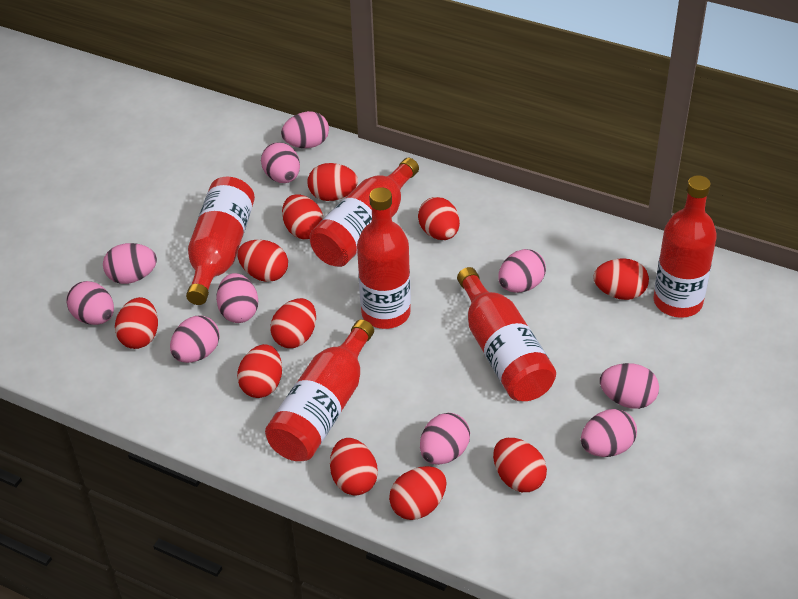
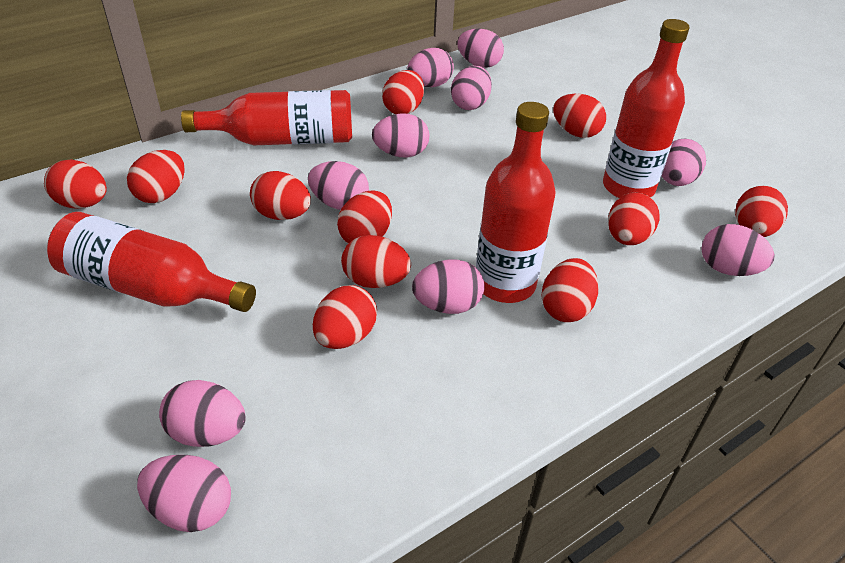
red bottle: [186,177,255,305] [265,319,374,461] [310,158,419,267] [357,187,411,329] [457,267,556,401] [654,175,717,318] = 6 -> [47,212,256,312] [181,90,352,145] [476,102,556,303] [603,19,689,198] = 4

